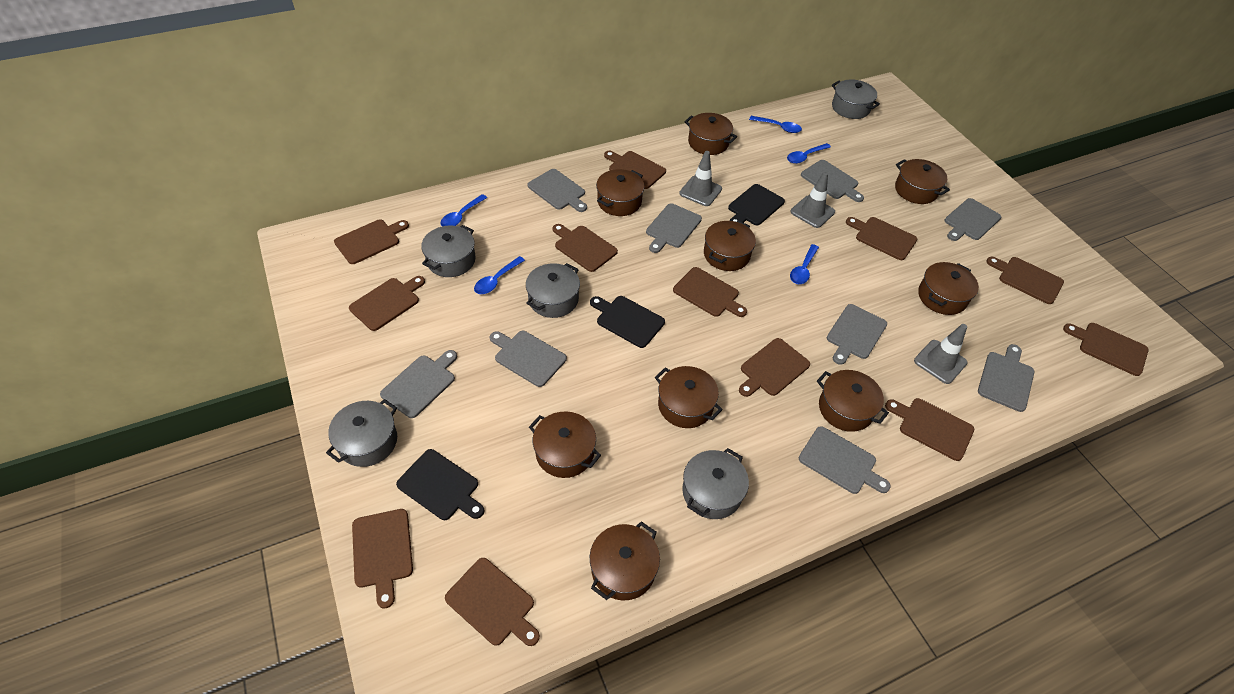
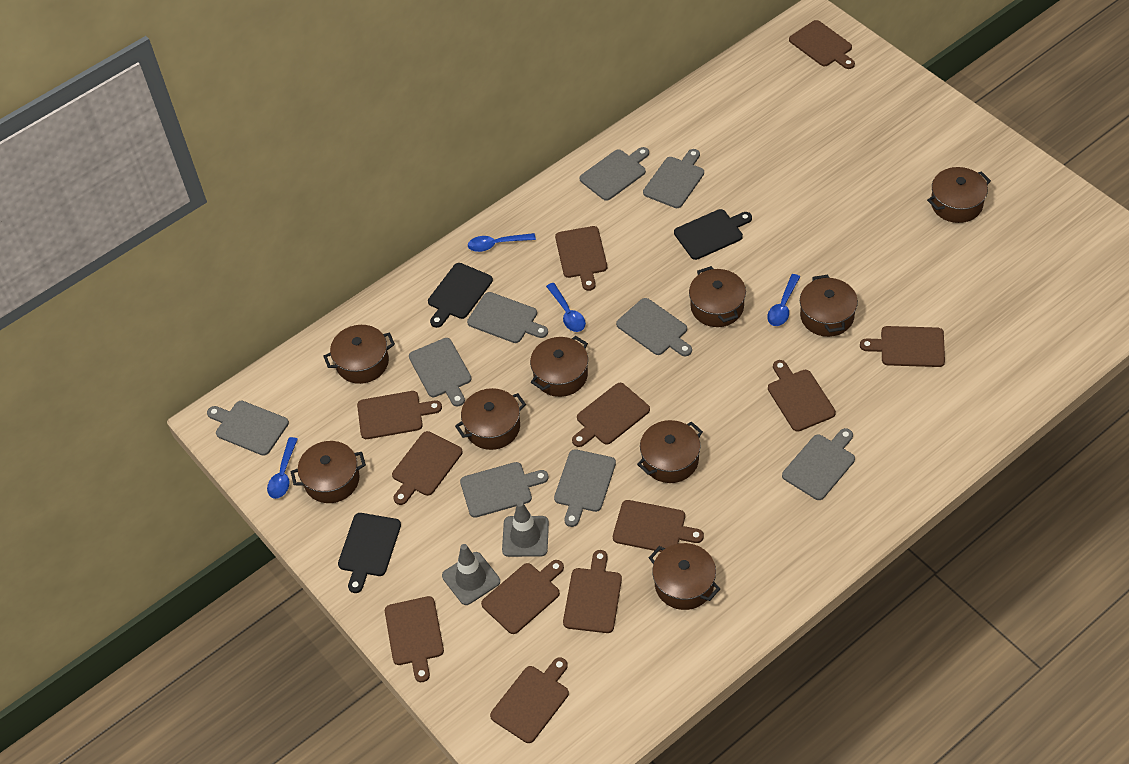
blue spoon: [440,194,487,226] [474,256,525,294] [749,116,802,133] [787,143,831,164] [790,244,819,284] = 5 -> [267,437,298,499] [468,233,536,252] [546,283,586,332] [767,274,800,326] = 4
grey pot: [326,399,397,467] [421,225,476,277] [526,263,580,318] [682,448,749,519] [832,80,880,119] = 5 -> none = 0
grey traffic cone: [679,151,722,206] [790,172,835,228] [914,324,968,384] = 3 -> [442,544,500,605] [502,501,549,557] = 2

